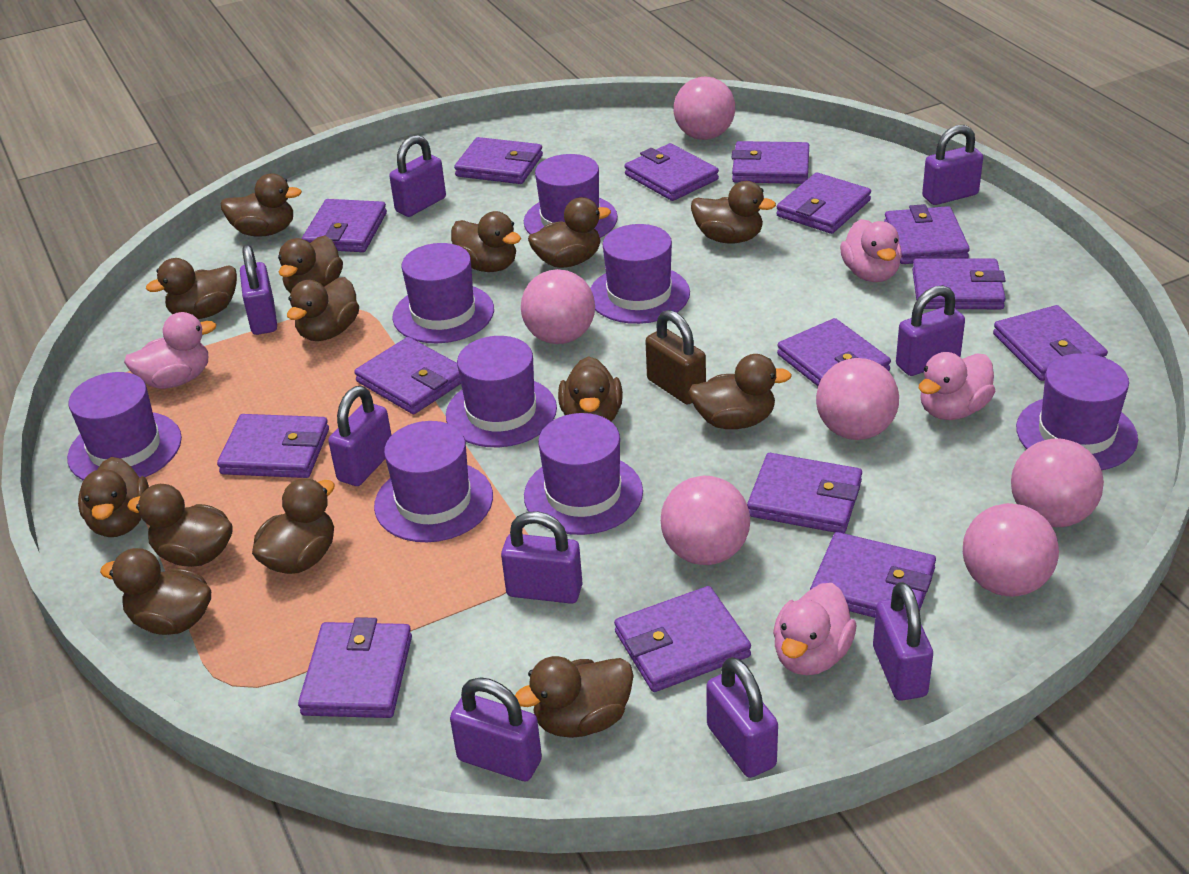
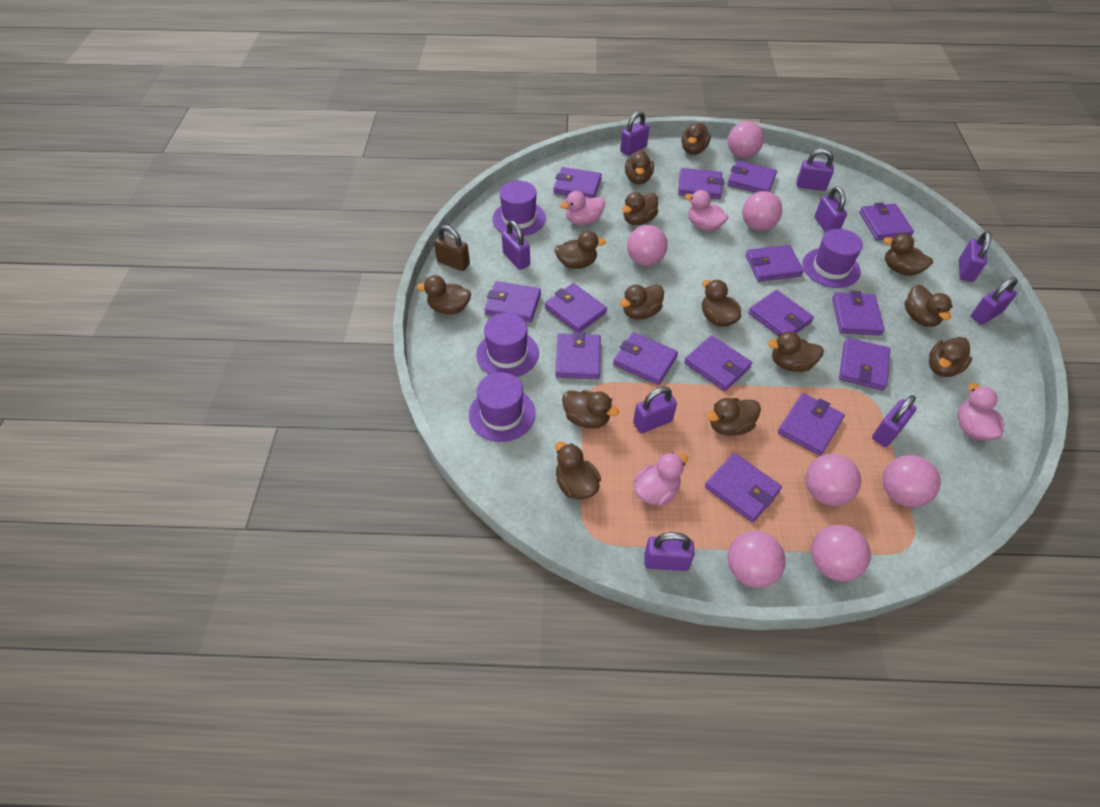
pink ball: [521,269,595,344] [661,476,750,565] [674,76,735,140] [816,358,899,440] [963,503,1059,597] [1011,438,1104,527] = 6 -> [627,225,668,266] [727,531,786,588] [728,121,764,158] [742,191,782,231] [805,454,861,506] [811,525,871,581] [882,455,941,507] = 7
purple hat: [67,372,182,480] [374,421,493,542] [392,243,494,343] [446,336,557,447] [524,154,618,238] [524,413,643,535] [590,224,690,324] [1016,353,1138,470] = 8 -> [469,372,535,442] [476,313,539,377] [493,181,546,236] [802,229,863,288] = 4

